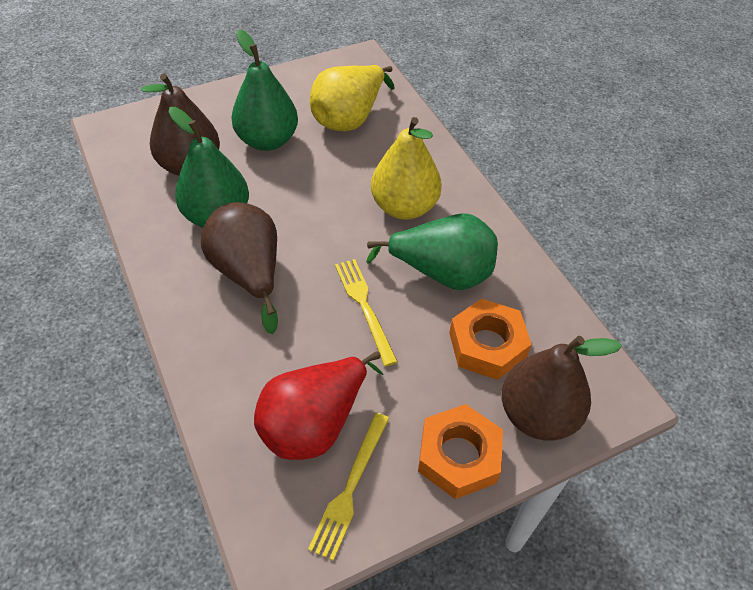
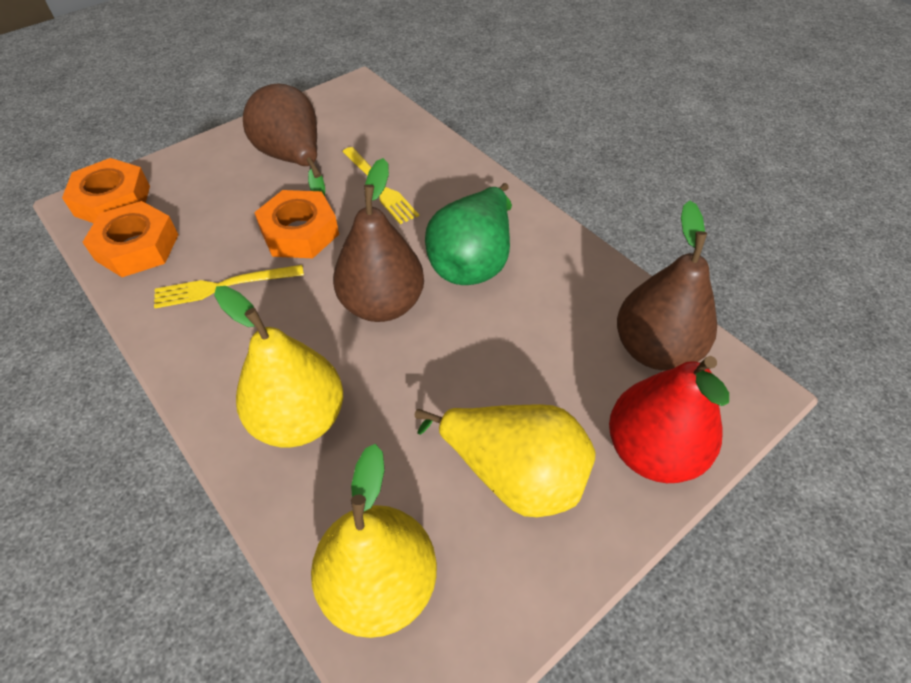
green pear: [168,107,249,228] [231,29,298,151] [366,213,498,290] = 3 -> [425,183,512,285] = 1
orange nut: [418,404,503,499] [449,298,532,380] = 2 -> [62,158,150,223] [83,201,178,277] [254,190,339,258] = 3
yellow pear: [310,65,394,131] [371,117,442,220] = 2 -> [214,286,343,448] [311,444,437,638] [415,404,595,517] = 3

